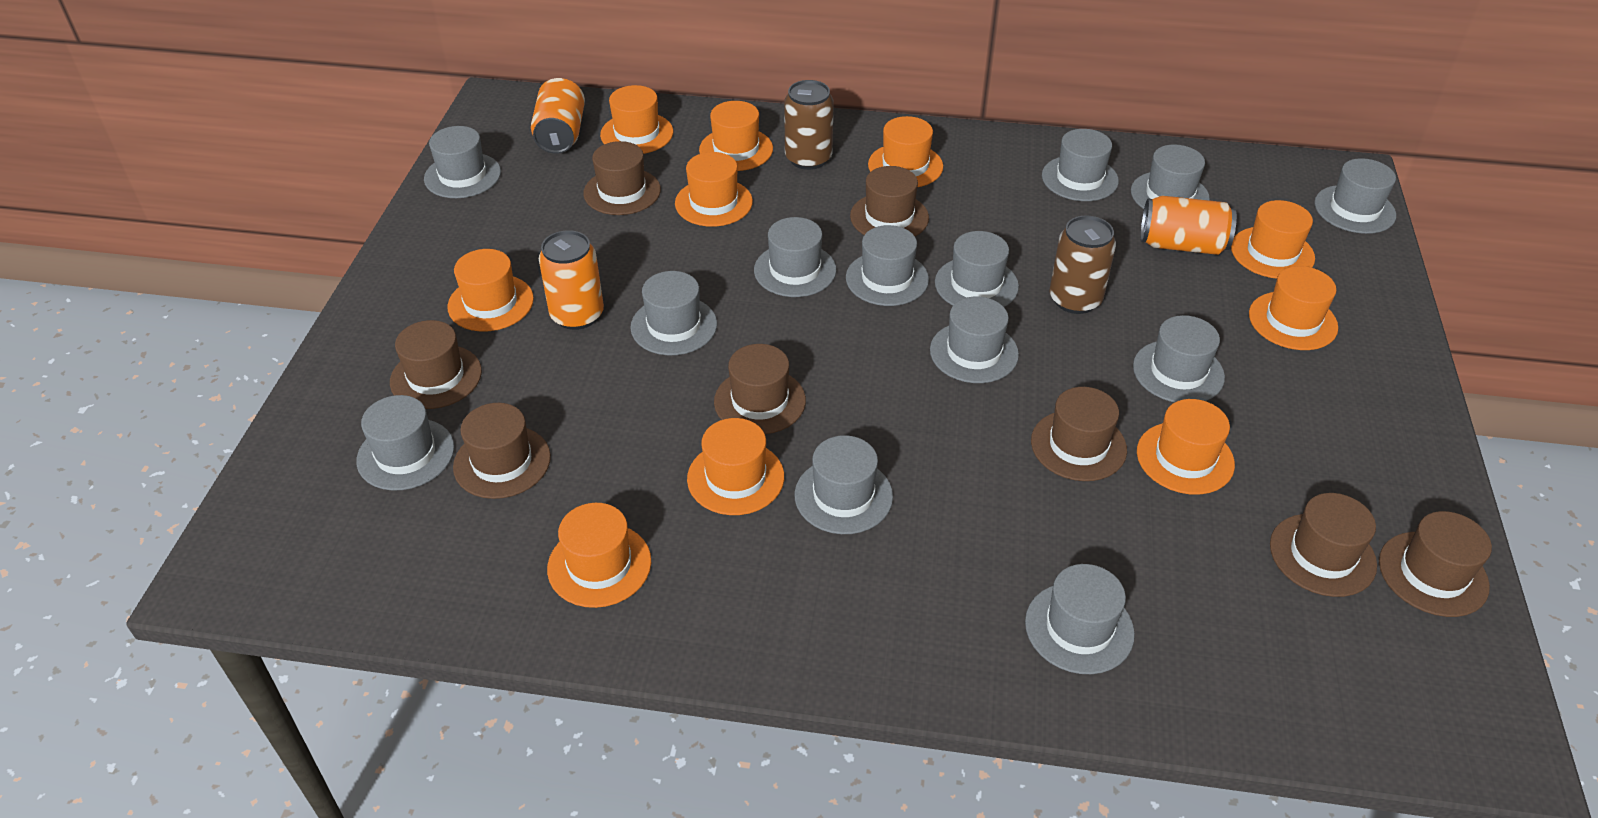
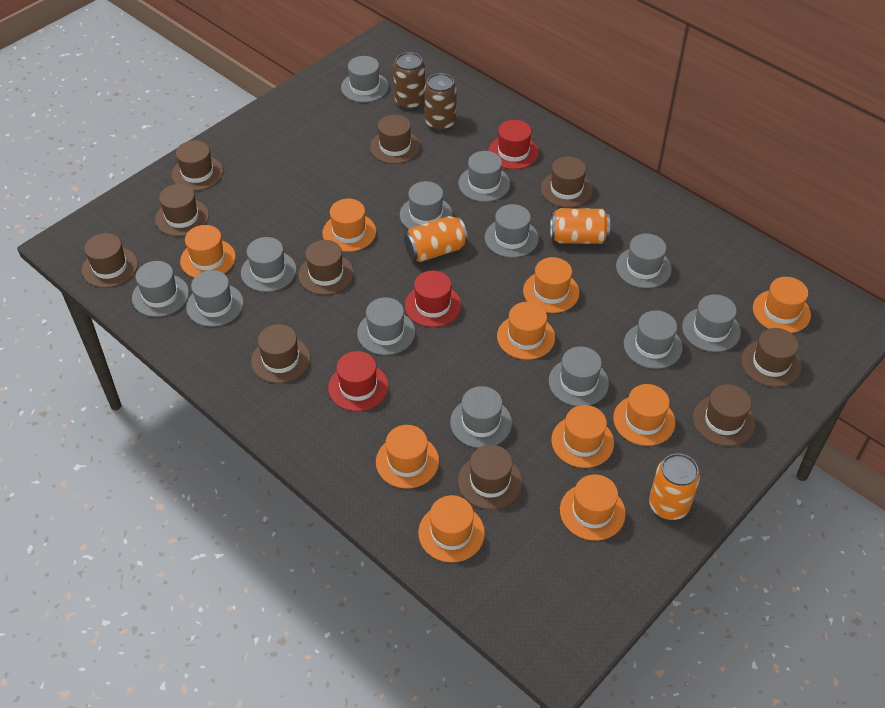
brown hat: [390,320,482,409] [453,403,551,499] [583,141,661,215] [714,344,806,434] [850,166,929,236] [1031,387,1127,481] [1270,493,1377,597] [1379,511,1492,617] = 8 -> [82,233,138,288] [155,184,209,236] [172,140,223,191] [251,324,310,383] [298,240,354,295] [370,114,420,164] [458,445,522,509] [541,156,593,208] [693,384,755,446] [741,328,802,387] = 10
red hat: none = 0 -> [328,351,389,411] [405,271,462,327] [488,120,539,169] = 3

